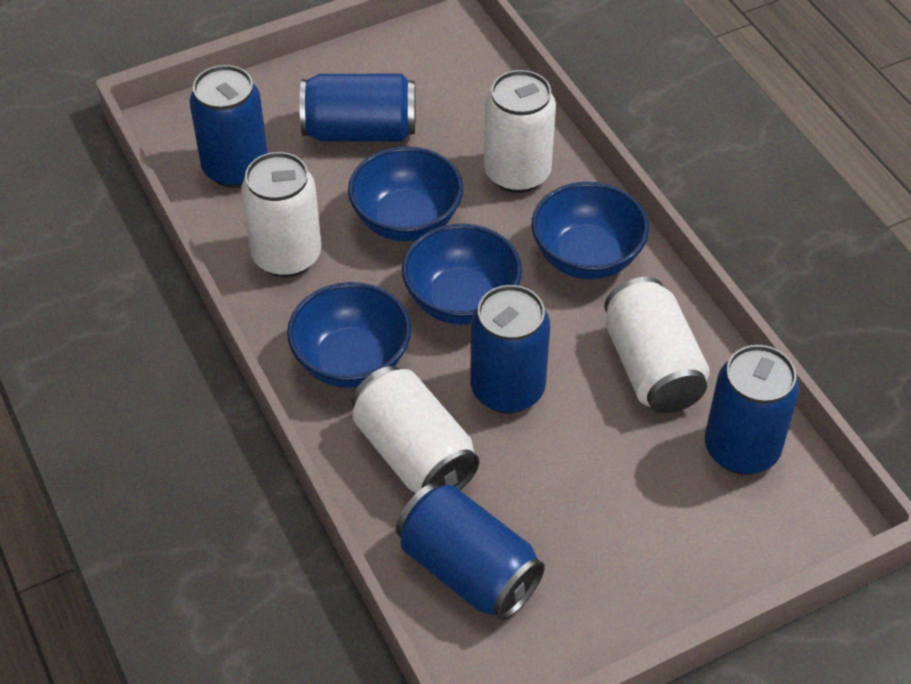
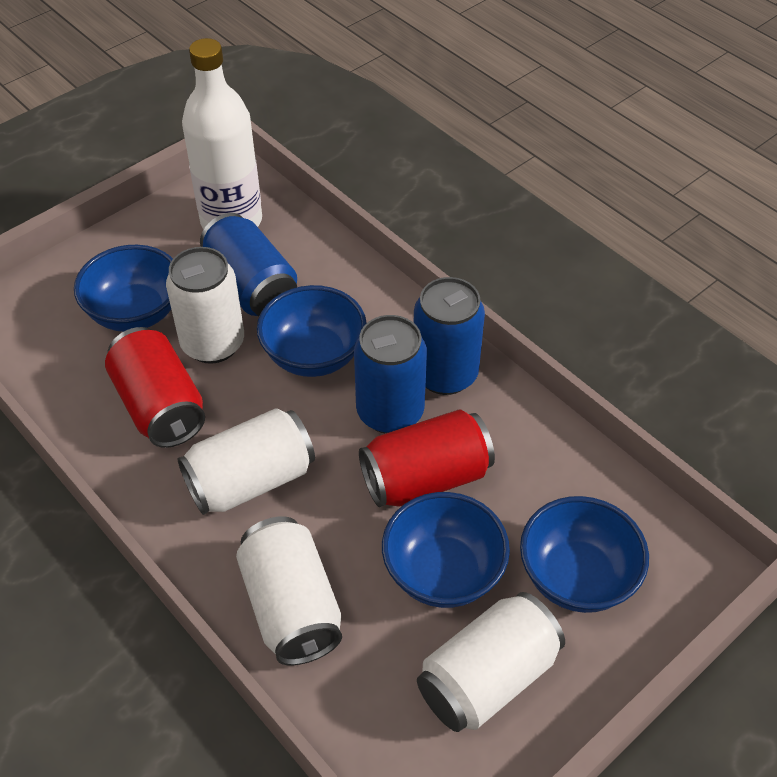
blue can: [190,65,268,188] [300,74,415,142] [396,483,545,620] [470,285,550,413] [705,345,799,475] = 5 -> [200,213,297,316] [354,315,427,434] [414,277,485,395] = 3
red can: none = 0 -> [105,327,205,448] [359,410,495,507] = 2
white bottle: none = 0 -> [182,38,262,229] = 1

